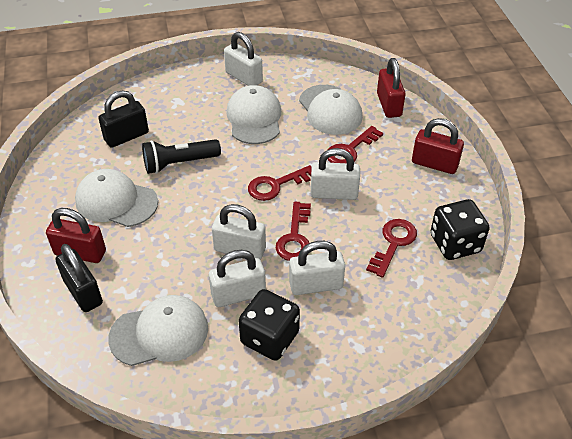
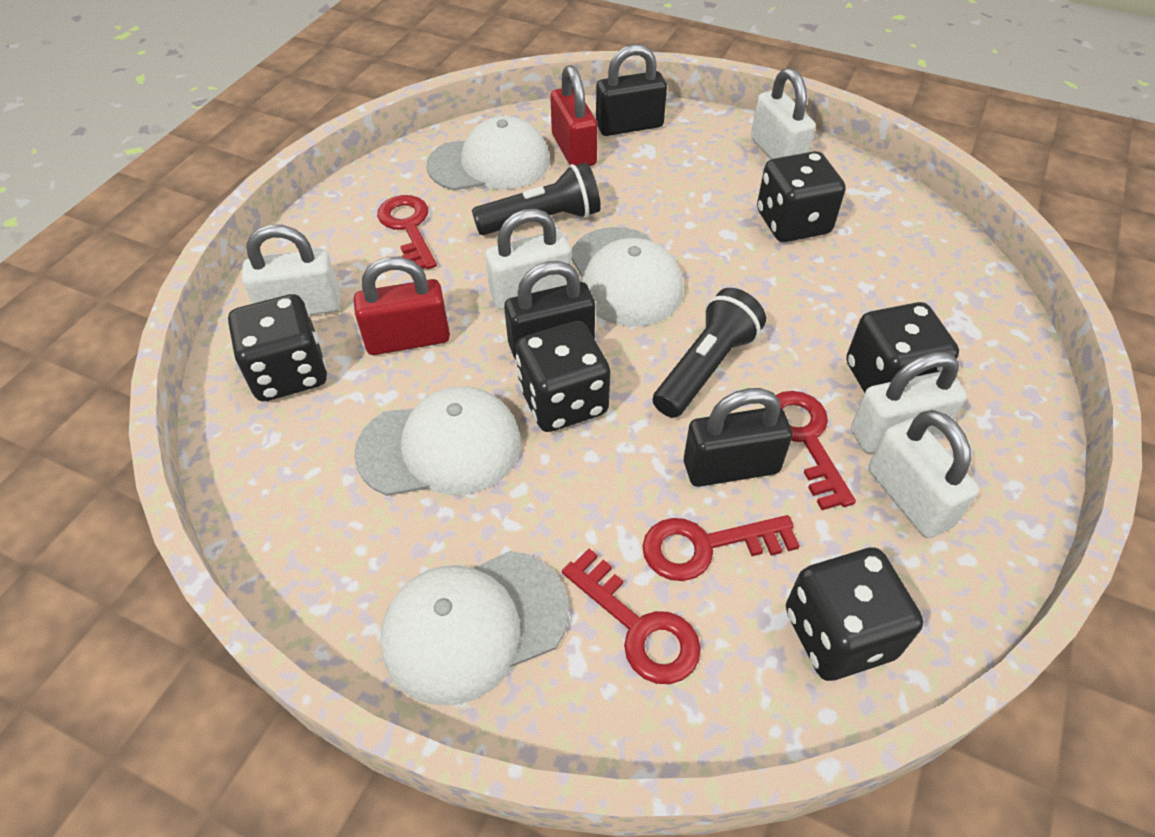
black dice: [238,289,300,361] [430,199,490,260] = 2 -> [228,294,327,401] [516,321,610,432] [757,151,846,242] [786,547,923,681] [846,302,959,393] = 5
black flashlight: [142,139,221,174] = 1 -> [472,163,601,235] [653,288,766,418] = 2
black padlock: [55,244,103,312] [98,90,149,148] = 2 -> [504,261,595,360] [596,44,667,136] [684,388,793,487] = 3
red padlock: [46,208,106,263] [377,58,406,118] [412,118,464,174] = 3 -> [354,257,450,355] [550,65,597,166] = 2

